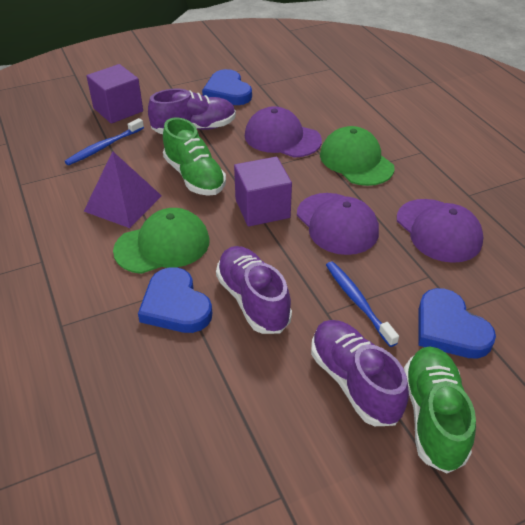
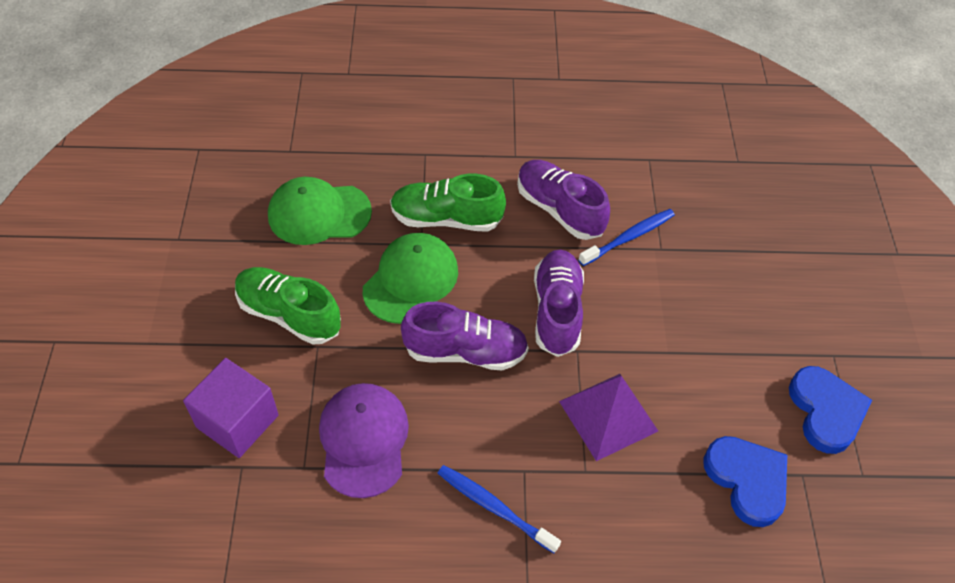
blue heart: [138,267,212,333] [202,69,252,105] [418,288,496,359] = 3 -> [703,436,787,527] [789,366,872,454] = 2
purple cap: [245,106,322,158] [297,193,379,255] [397,199,483,263] = 3 -> [319,383,409,498] = 1
purple cube: [87,64,143,124] [234,157,292,227] = 2 -> [183,358,279,458] = 1

